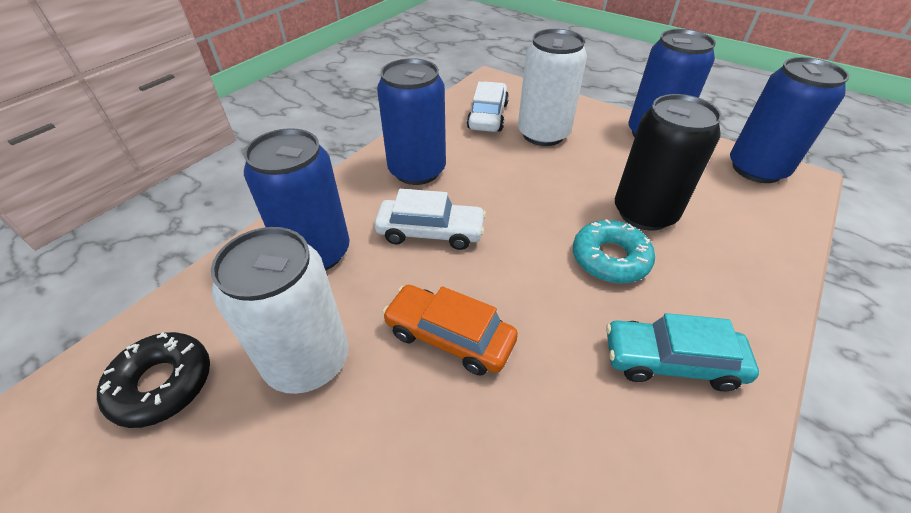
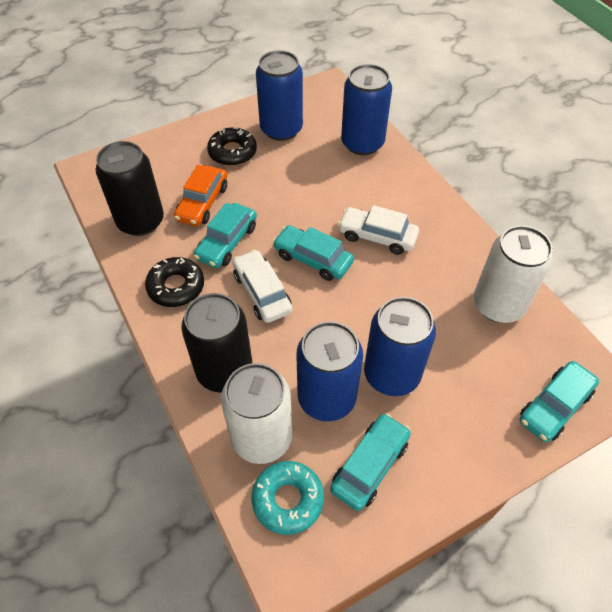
black can: [615,94,722,231] = 1 -> [95,141,164,236] [181,293,253,392] = 2
black donut: [97,332,210,428] = 1 -> [145,257,204,307] [207,127,257,166] = 2
turquoise car: [606,313,759,391] = 1 -> [194,203,257,268] [273,225,354,281] [330,413,411,511] [519,361,599,442] = 4

